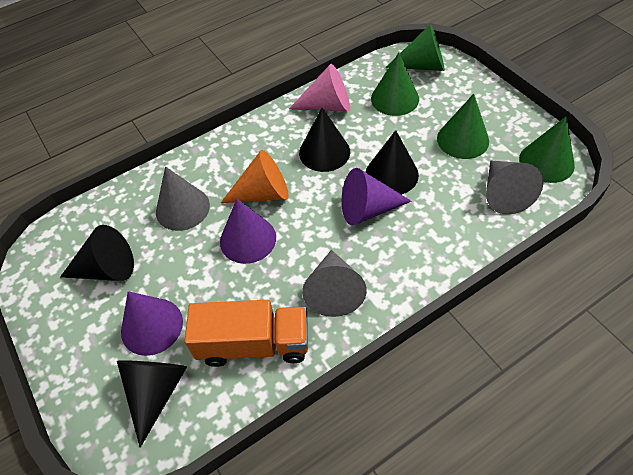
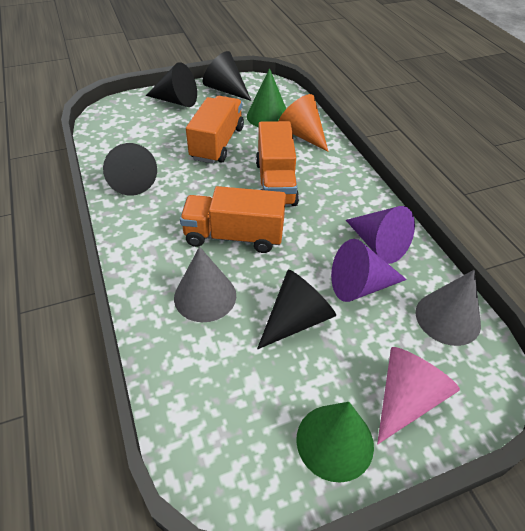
green cone: [371,52,419,116] [386,24,445,71] [437,94,489,159] [519,116,575,183] = 4 -> [247,68,286,127] [296,402,374,483] = 2
grey cone: [156,166,210,231] [302,250,367,317] [486,161,544,215] = 3 -> [174,247,236,322] [416,270,481,346] = 2
orange truck: [185,300,308,367] = 1 -> [180,186,286,253] [186,96,244,164] [256,121,299,206] = 3
purple cone: [121,291,183,356] [220,199,276,264] [342,168,411,225] = 3 -> [331,239,407,302] [346,206,415,264] = 2

